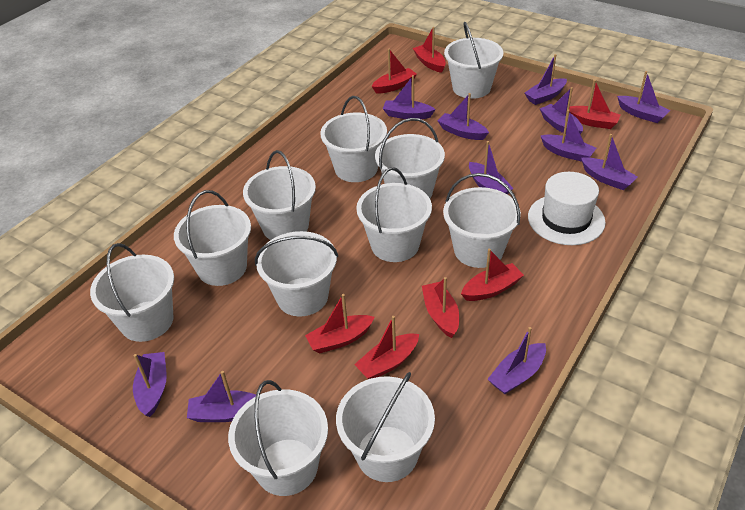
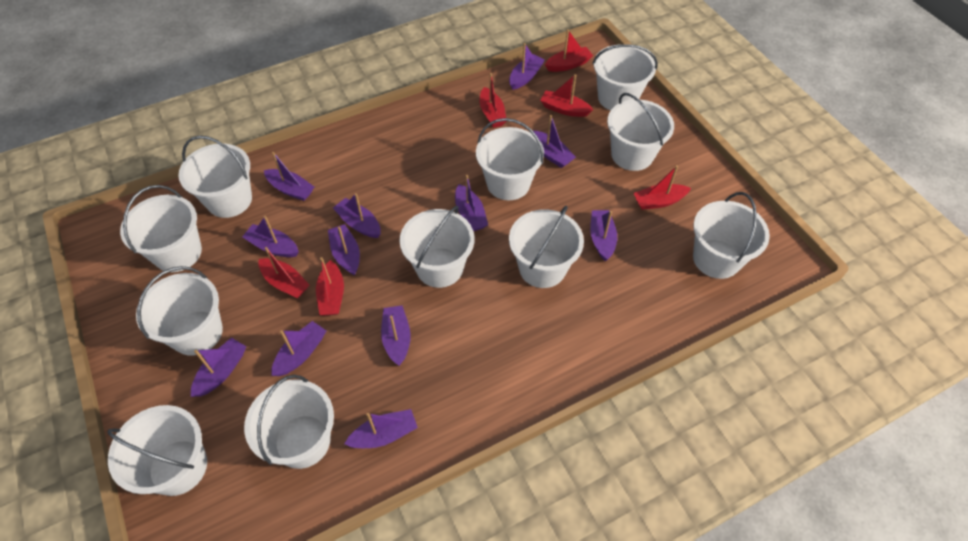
purple boat: [133,352,167,417] [187,371,256,422] [383,75,436,119] [437,93,489,140] [469,141,514,194] [488,327,546,394] [525,54,567,105] [540,87,583,134] [540,109,596,162] [581,134,638,190] [617,71,670,123] = 11 -> [191,338,246,397] [242,216,299,257] [264,152,314,201] [271,321,326,376] [328,224,360,275] [333,193,381,238] [344,409,418,448] [381,305,411,366] [455,175,488,232] [509,43,545,90] [533,115,576,168] [590,210,617,261] = 12
red boat: [305,294,374,354] [354,316,419,379] [371,49,417,94] [413,27,446,73] [422,277,459,338] [461,249,524,301] [569,80,621,129] = 7 -> [259,247,309,298] [316,257,344,316] [480,73,507,128] [540,74,593,117] [545,29,593,72] [633,165,691,210] = 6
white hat: [528,172,606,245] = 1 -> none = 0

